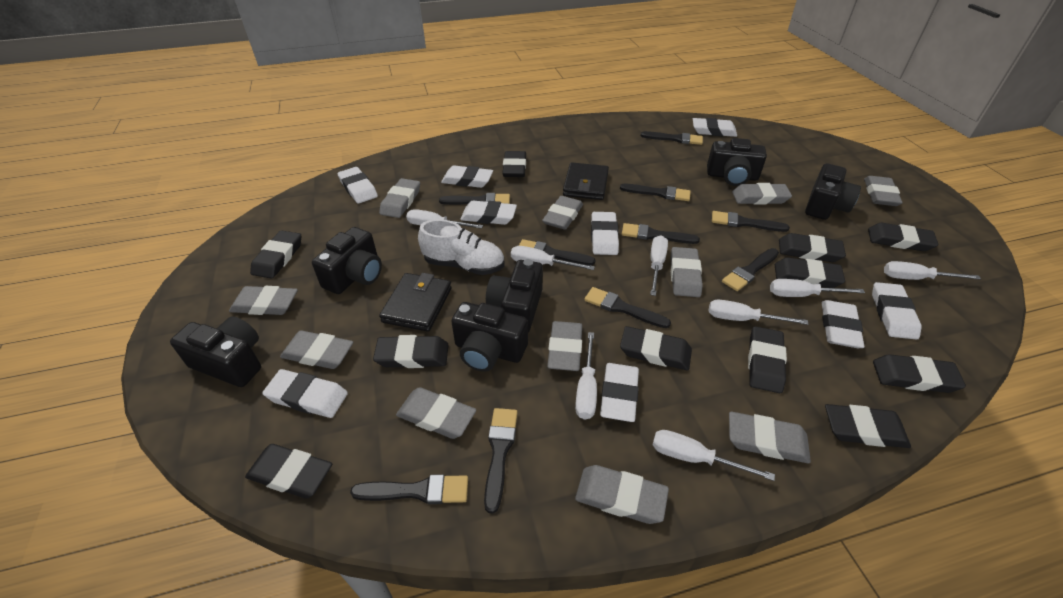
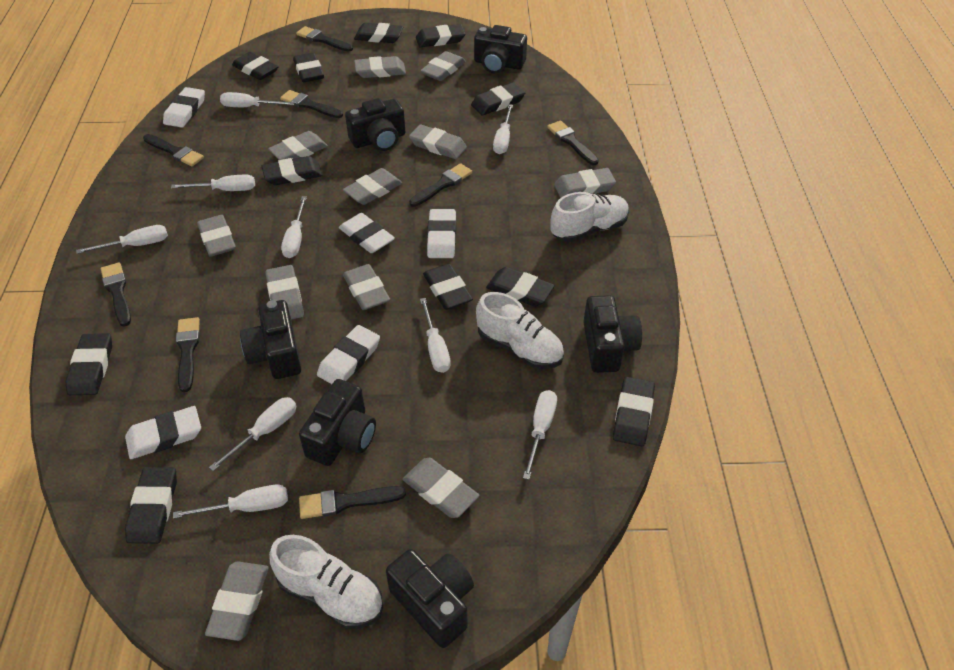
black brush: [350,474,468,504] [439,193,510,205] [484,408,517,513] [519,239,595,266] [584,287,671,328] [620,184,691,201] [622,223,700,244] [641,131,703,145] [712,211,790,232] [722,248,779,291] = 10 -> [101,262,131,327] [143,134,204,166] [176,317,200,392] [280,90,343,118] [296,26,353,52] [299,486,406,519] [409,163,472,207] [547,120,599,165] = 8
black wallet: [379,273,452,332] [563,162,609,200] = 2 -> none = 0
white eraser: [262,369,348,418] [337,167,378,204] [441,165,493,188] [461,200,517,225] [591,212,619,255] [600,363,639,422] [693,118,737,137] [822,300,865,348] [872,282,922,340] = 9 -> [125,406,201,459] [163,87,205,128] [317,325,380,384] [339,213,395,253] [427,209,456,258] = 5
white screwdriver: [406,209,483,229] [511,246,595,270] [575,332,597,420] [650,235,668,296] [653,430,775,481] [709,300,808,325] [770,279,865,297] [884,261,981,280] = 8 -> [76,225,168,254] [171,175,255,191] [173,485,288,519] [209,397,297,471] [220,92,294,107] [281,196,307,258] [420,298,451,373] [493,104,513,154] [523,390,557,480] = 9
white shoe: [418,219,504,275] = 1 -> [269,535,383,629] [476,292,564,369] [550,192,629,242] = 3

